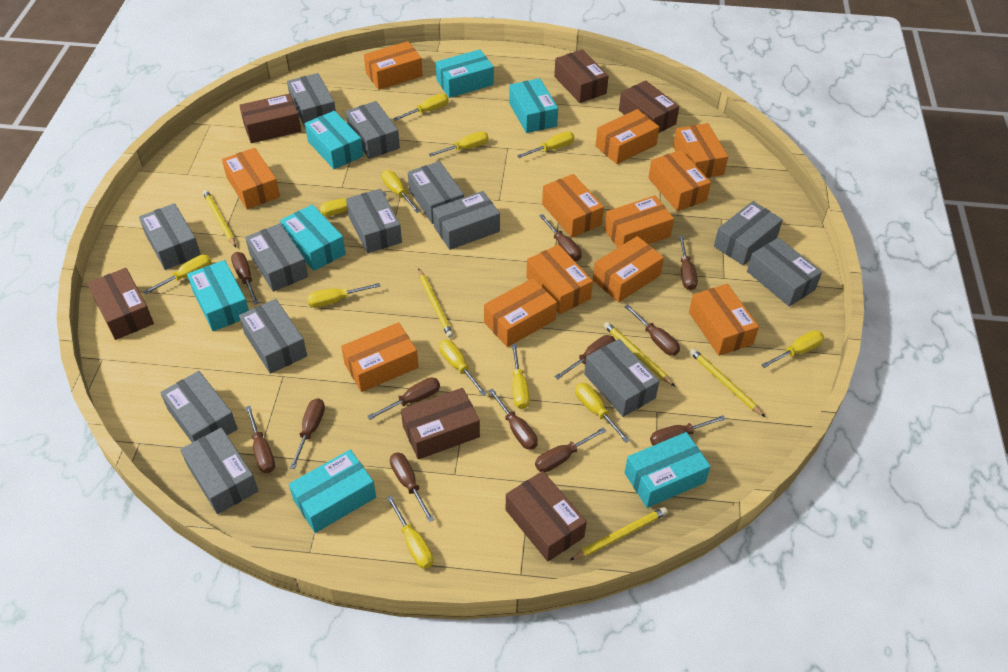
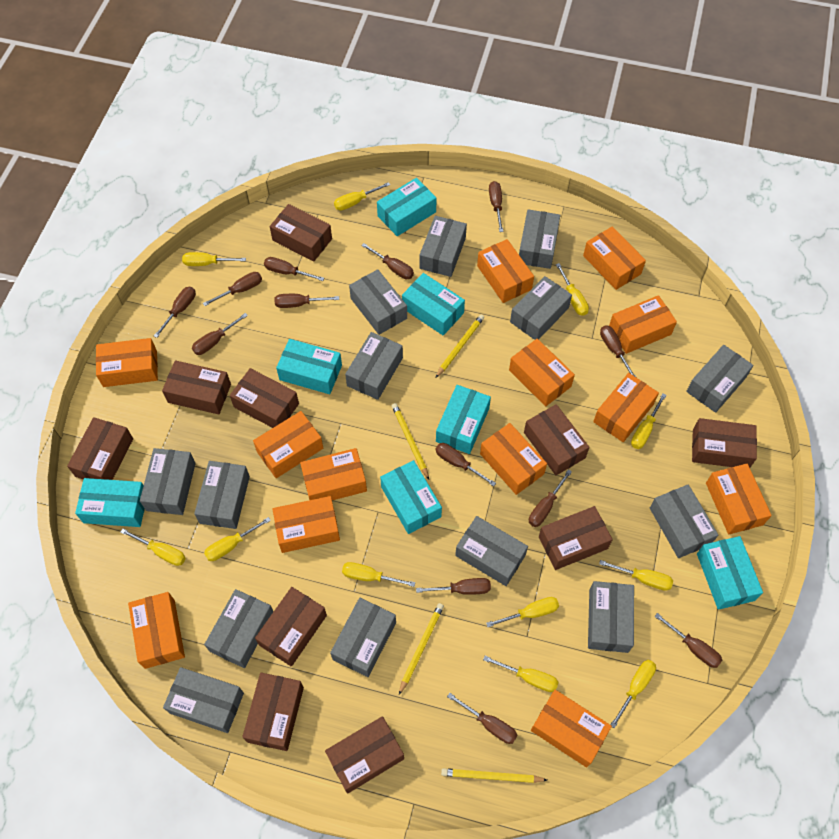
brown box: [88,268,154,340] [239,94,301,143] [401,388,480,459] [506,471,587,562] [554,49,609,103] [619,81,679,133] = 6 -> [67,417,133,480] [162,360,231,415] [230,368,299,428] [242,673,304,751] [255,587,327,667] [270,204,332,262] [325,716,404,794] [524,404,590,475] [539,506,613,570] [692,418,757,468] = 10
brown screwdriver: [231,252,259,305] [245,406,275,473] [290,398,325,469] [367,377,440,420] [390,452,434,522] [488,388,538,450] [535,427,606,472] [539,214,582,261] [554,335,616,380] [624,304,680,356] [650,415,726,446] [679,235,698,290] = 12 -> [154,286,196,338] [192,313,248,355] [203,272,262,306] [264,257,324,281] [274,294,339,308] [361,243,414,279] [416,578,491,595] [436,443,496,487] [447,693,518,744] [489,181,503,232] [529,469,572,527] [600,325,637,378] [654,613,722,668] = 13
grey box: [139,203,201,270] [160,371,238,443] [180,428,258,514] [239,299,307,374] [245,223,308,292] [287,73,336,127] [345,101,400,159] [346,189,402,253] [408,161,464,224] [433,191,500,250] [584,339,659,417] [714,201,783,266] [747,238,822,307] = 13 -> [140,448,196,515] [163,667,244,733] [194,461,250,529] [204,589,273,668] [330,598,396,677] [345,332,403,400] [349,269,407,335] [420,216,467,277] [455,516,528,586] [510,276,572,340] [519,209,560,269] [588,581,634,653] [650,484,718,558] [686,345,753,413] = 14
orange box: [222,148,280,209] [341,322,419,392] [364,41,423,90] [484,278,557,347] [526,245,593,314] [542,174,604,238] [593,236,664,302] [596,109,659,164] [604,195,674,248] [648,150,711,211] [673,123,728,178] [689,284,759,356] = 12 -> [96,338,158,387] [128,592,185,669] [253,411,323,478] [273,496,340,553] [300,448,367,500] [477,239,534,303] [480,423,547,495] [509,339,575,406] [531,690,612,767] [583,227,646,290] [593,373,659,442] [609,295,677,354] [706,464,772,534] = 13
yellow pencil: [203,190,236,247] [418,268,454,338] [569,507,668,561] [604,322,675,386] [690,348,765,417] = 5 -> [392,403,429,480] [399,603,444,695] [436,315,484,377] [441,768,547,783] = 4
yellow screwdriver: [143,255,212,295] [307,283,381,308] [320,192,387,216] [382,170,420,213] [387,495,433,569] [393,94,448,121] [429,131,489,157] [439,340,487,396] [512,344,530,409] [517,132,574,158] [575,383,630,443] [761,330,824,368] = 12 -> [120,529,186,566] [182,252,246,266] [204,517,271,561] [334,182,390,211] [342,562,415,587] [483,656,558,692] [486,597,559,627] [556,263,589,316] [599,560,673,591] [611,660,656,728] [631,393,666,449] = 11

